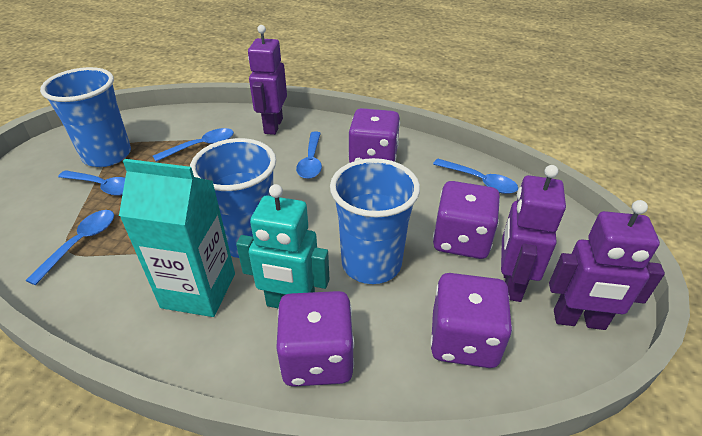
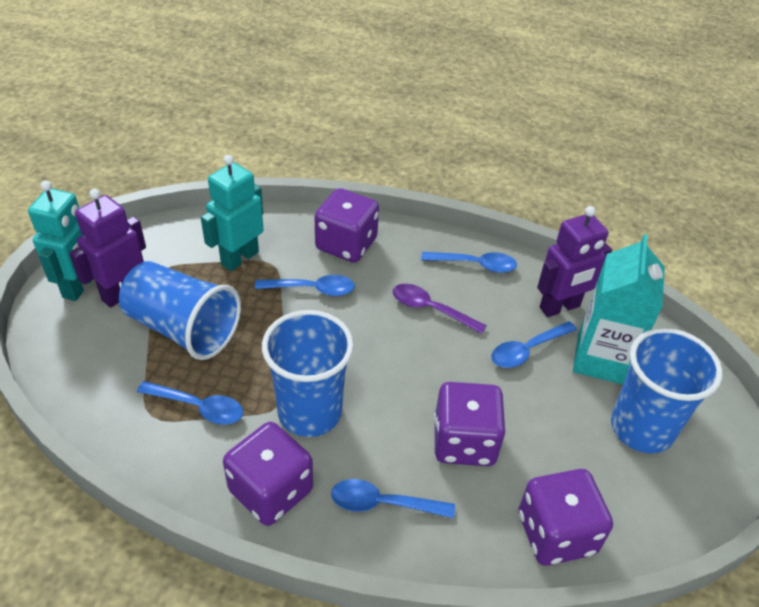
purple robot: [248,25,287,135] [501,165,566,302] [549,200,665,330] = 3 -> [69,189,146,308] [537,206,612,317] = 2
purple spoon: none = 0 -> [393,284,487,334] = 1
turquoise robot: [236,184,329,308] = 1 -> [28,180,91,301] [201,155,264,271] = 2

